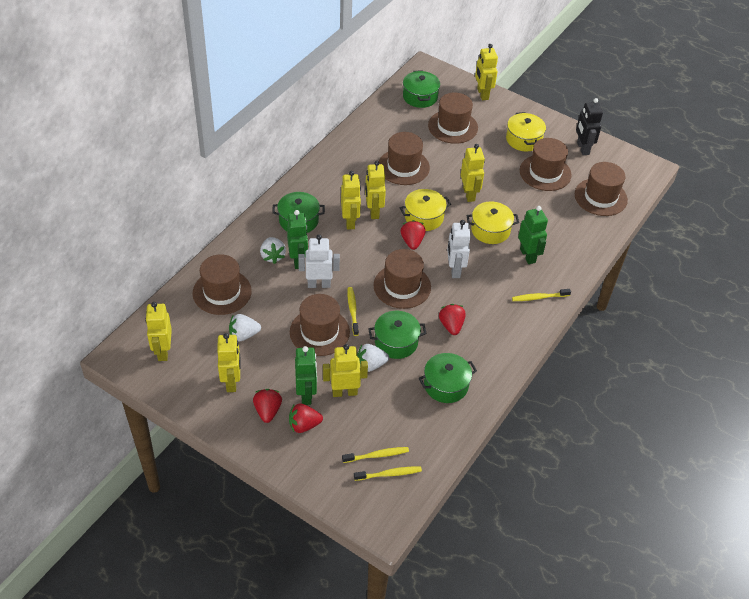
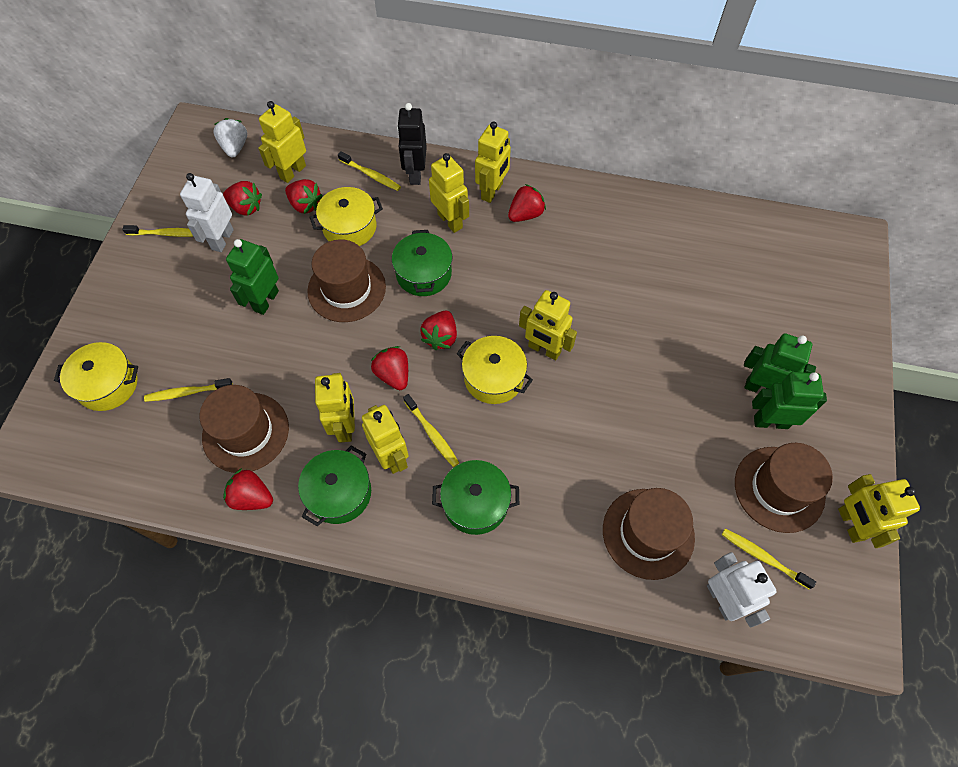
brown hat: [193,254,252,315] [290,294,350,356] [373,249,431,309] [379,132,430,185] [428,93,478,144] [520,138,572,191] [575,162,628,216] = 7 -> [200,385,289,473] [307,239,386,322] [603,488,695,580] [735,443,833,533] = 4
green pot: [272,192,325,233] [368,311,427,359] [403,70,440,108] [419,353,477,403] = 4 -> [298,446,371,526] [392,230,452,296] [432,460,519,535] = 3
red strawberry: [253,389,282,423] [289,403,323,433] [400,220,426,250] [439,304,466,335] = 4 -> [223,181,262,215] [223,468,273,510] [285,179,323,214] [371,346,408,390] [420,311,457,350] [508,184,546,222] = 6
white strawberry: [229,314,261,341] [260,237,286,264] [357,344,389,372] = 3 -> [213,118,247,157] = 1
yellow toothbrush: [342,447,409,463] [347,287,359,336] [354,466,422,481] [512,289,571,301] = 4 -> [122,225,194,237] [144,378,233,402] [338,151,401,191] [403,394,459,467] [722,529,816,589] = 5

